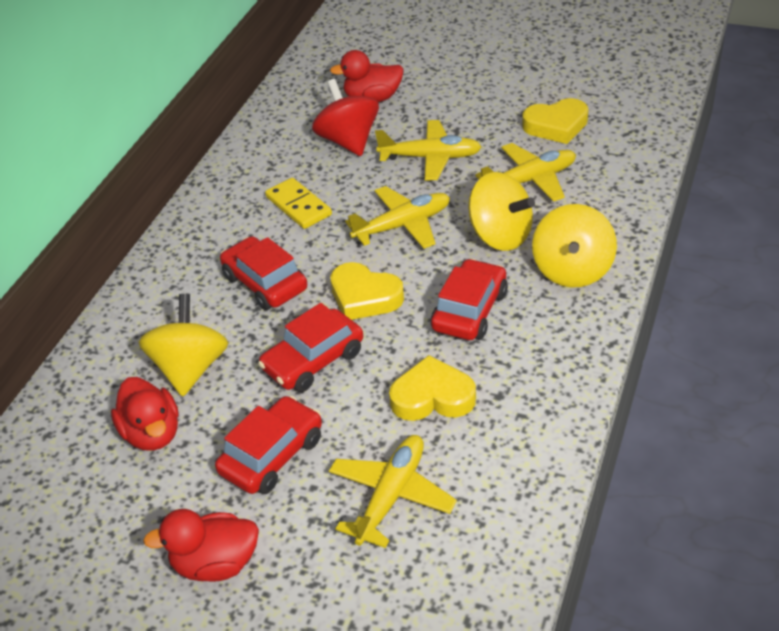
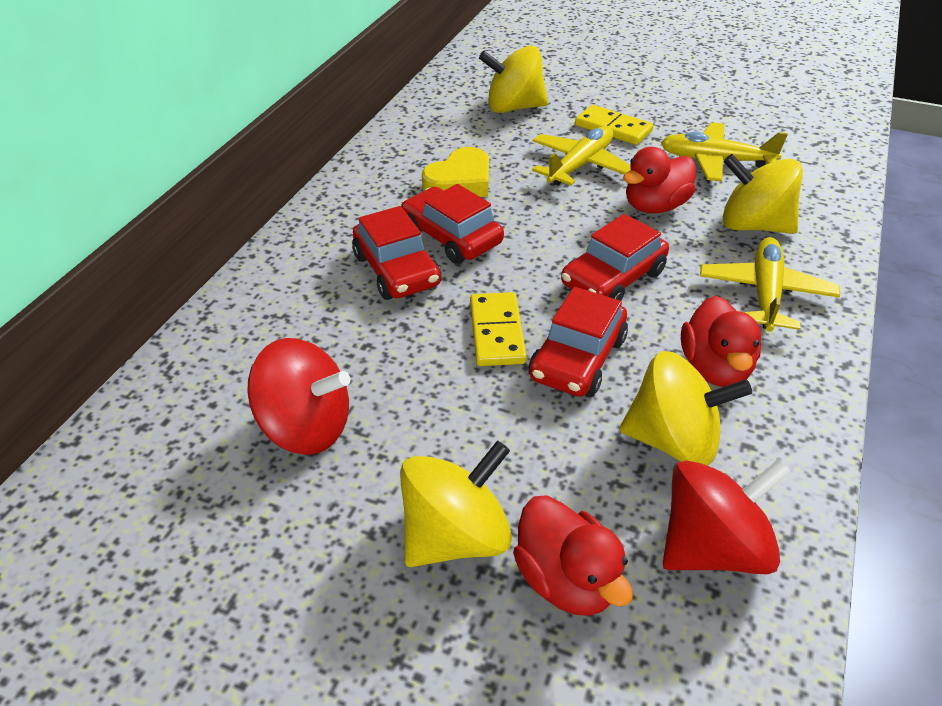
red spinning top: [312,79,379,156] = 1 -> [247,338,350,455] [663,458,791,574] = 2
yellow domino: [265,178,332,229] = 1 -> [470,292,527,366] [575,105,654,145] = 2
yellow heart: [330,262,404,320] [389,355,476,421] [522,98,589,144] = 3 -> [422,147,489,197] = 1
yellow plane: [329,435,457,548] [345,186,450,249] [375,120,482,180] [475,143,576,202] = 4 -> [532,126,631,186] [661,122,788,182] [700,237,840,332] = 3
yellow spinning top: [138,294,228,397] [468,172,535,251] [532,204,617,288] = 3 -> [400,440,512,567] [479,45,548,113] [619,351,752,466] [723,154,803,234] = 4

